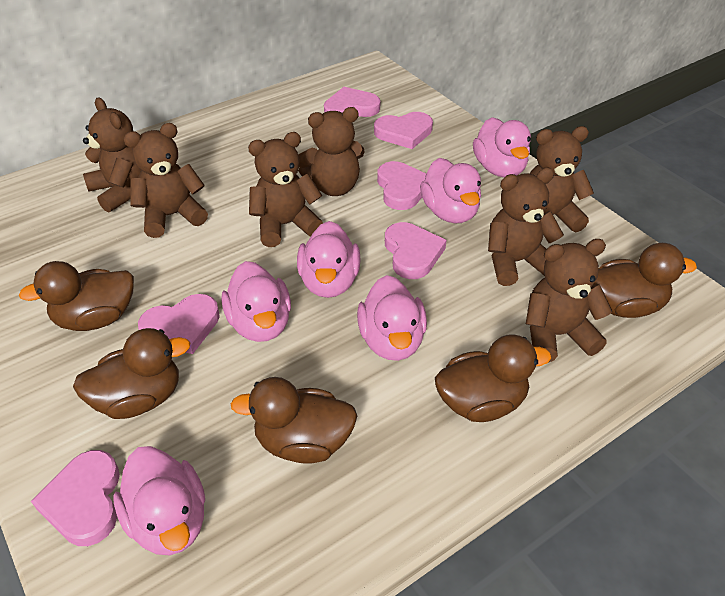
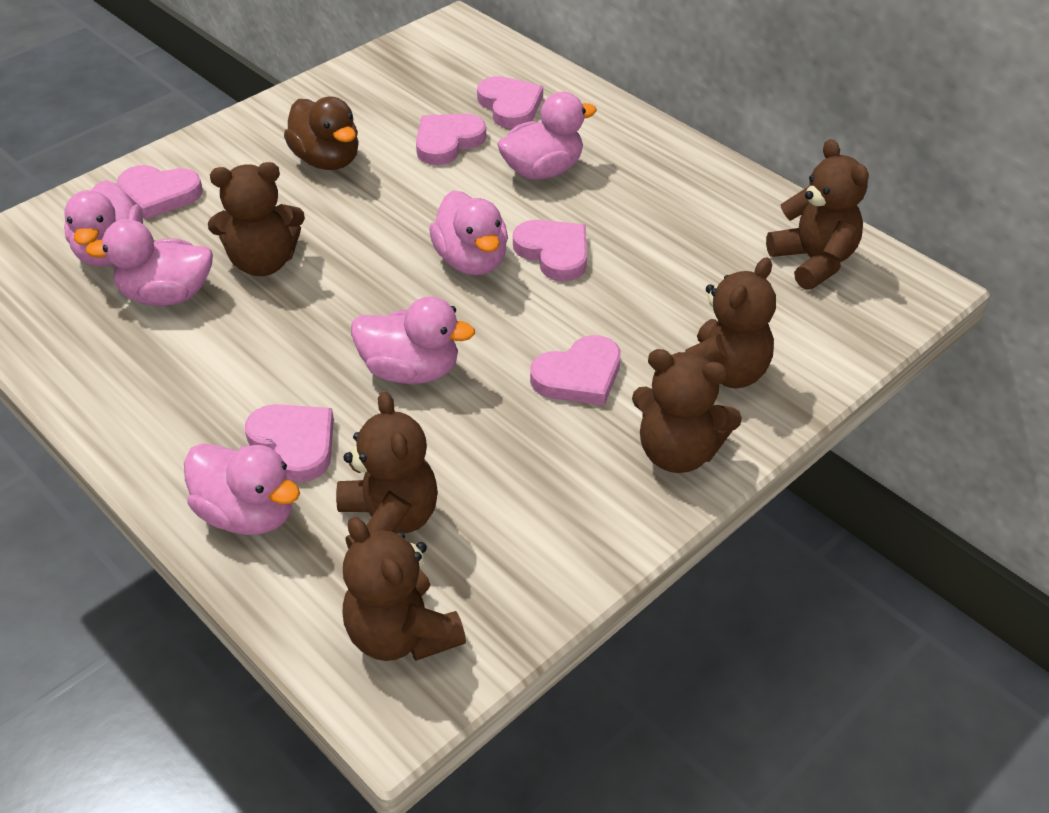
brown duck: [19,261,134,331] [73,328,190,419] [231,377,357,464] [435,334,551,422] [593,243,697,318] = 5 -> [284,96,359,170] = 1
brown teddy bear: [83,97,142,213] [123,123,208,238] [248,132,323,247] [298,107,365,196] [488,168,564,286] [526,239,612,363] [529,126,594,232] = 7 -> [208,162,305,276] [336,391,438,549] [342,517,466,661] [632,349,742,473] [678,257,776,388] [766,139,869,290] = 6

